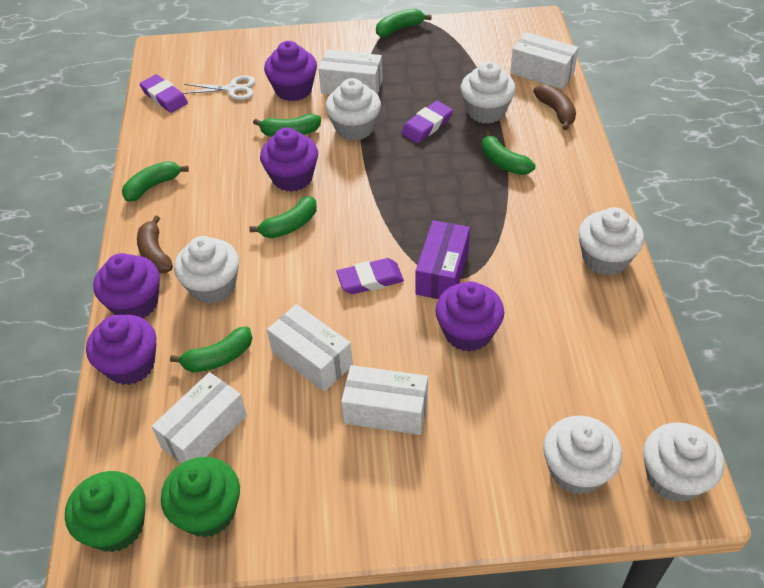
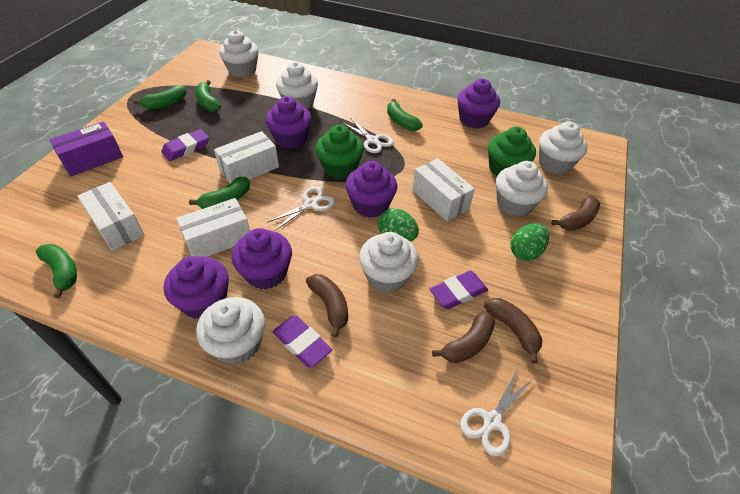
brown banana: [137,215,173,273] [533,84,576,130] = 2 -> [306,274,348,338] [432,310,495,363] [484,298,542,364] [551,196,600,231] = 4
green banana: [122,161,189,202] [170,326,252,372] [249,196,317,238] [253,114,321,137] [376,9,432,37] [482,131,535,175] = 6 -> [36,244,77,298] [133,85,187,109] [189,177,250,209] [195,80,221,112] [387,99,423,131] = 5
green egg: none = 0 -> [378,208,419,241] [510,223,549,261] = 2
white box: [152,372,247,464] [267,304,353,392] [319,50,383,95] [341,365,428,435] [510,32,579,89] = 5 -> [77,182,144,251] [176,198,250,257] [214,131,279,183] [412,158,475,222] = 4
white scissors: [183,75,255,100] = 1 -> [268,187,335,230] [343,119,394,153] [460,369,533,456] = 3

